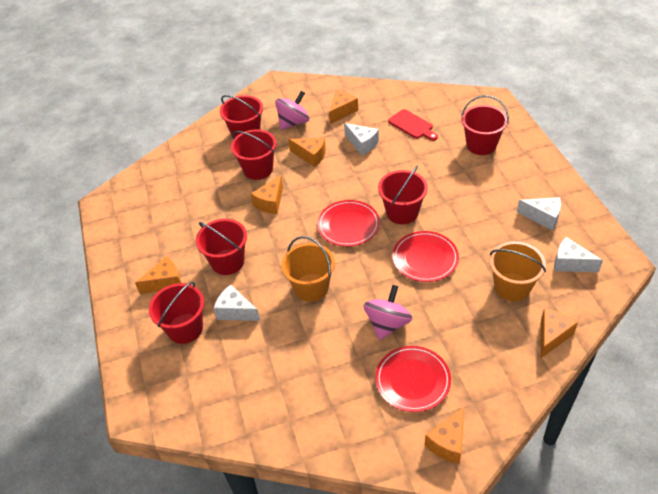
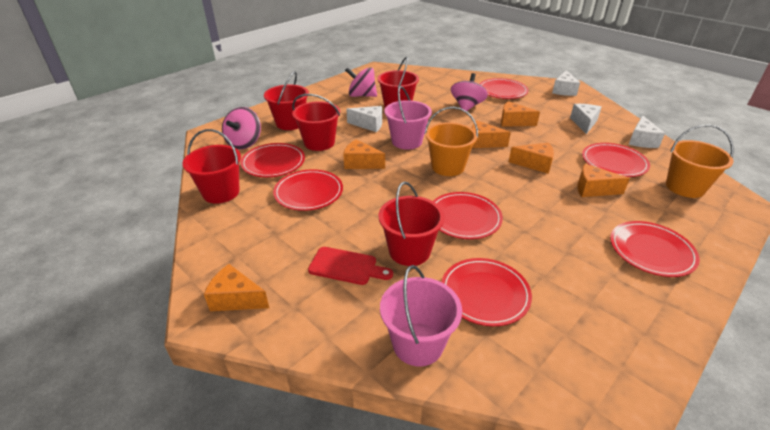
pink bucket: none = 0 -> [380,265,462,367] [384,86,432,150] = 2
pink spinning top: [275,91,309,130] [363,285,412,341] = 2 -> [222,107,261,150] [345,67,377,97] [451,73,488,111] = 3
red bucket: [149,282,204,344] [196,219,247,275] [220,95,263,137] [231,129,276,180] [378,166,428,224] [461,95,509,155] = 6 -> [182,129,241,203] [264,72,309,130] [292,94,340,151] [377,57,419,107] [378,181,445,266] = 5
red plate: [317,200,380,247] [375,346,451,412] [393,231,459,282] = 3 -> [241,143,305,177] [273,169,343,211] [433,192,503,239] [442,258,532,326] [480,78,529,99] [582,143,650,177] [610,221,700,277] = 7

